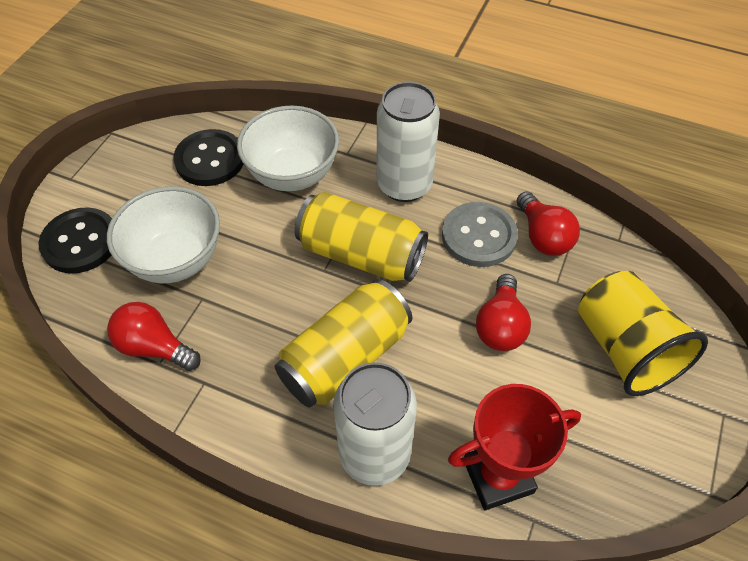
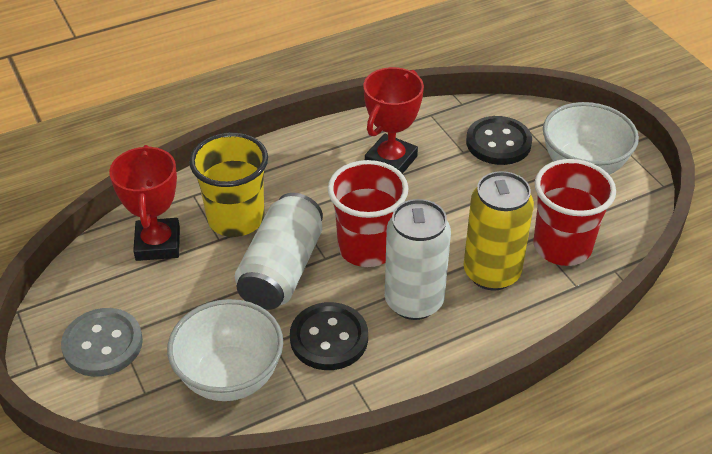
red cup: none = 0 -> [328,160,409,267] [534,159,616,266] = 2
red light bulb: [107,302,201,371] [476,274,531,351] [517,191,580,256] = 3 -> none = 0
red trophy: [448,384,581,510] = 1 -> [109,145,180,261] [364,67,424,174] = 2
yellow can: [275,279,412,408] [295,192,428,282] = 2 -> [464,171,534,290] = 1

